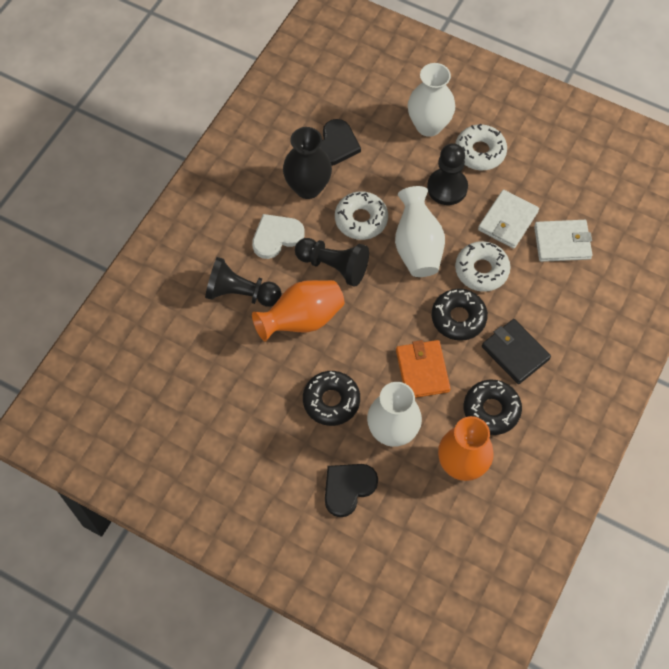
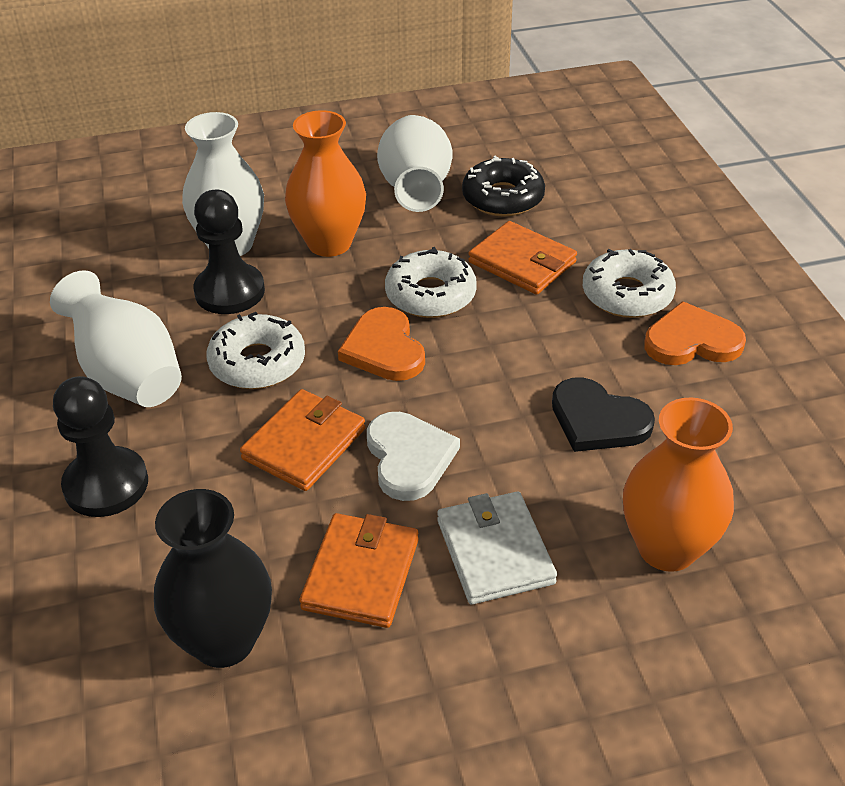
black donut: [303,371,360,426] [432,289,488,341] [464,380,522,435] = 3 -> [462,156,545,217] = 1
black heart: [320,119,361,166] [325,464,378,517] = 2 -> [552,377,655,452] = 1
black pawn: [205,257,282,307] [295,238,369,287] [427,143,468,205] = 3 -> [53,376,148,517] [193,190,265,314] = 2
black wallet: [482,319,551,384] = 1 -> none = 0
orange heart: none = 0 -> [338,307,425,381] [644,301,746,365] = 2
orange wallet: [396,340,451,398] = 1 -> [240,389,365,491] [299,513,419,628] [468,221,577,295] = 3
white wallet: [478,190,539,249] [534,220,592,262] = 2 -> [437,492,557,605] = 1

